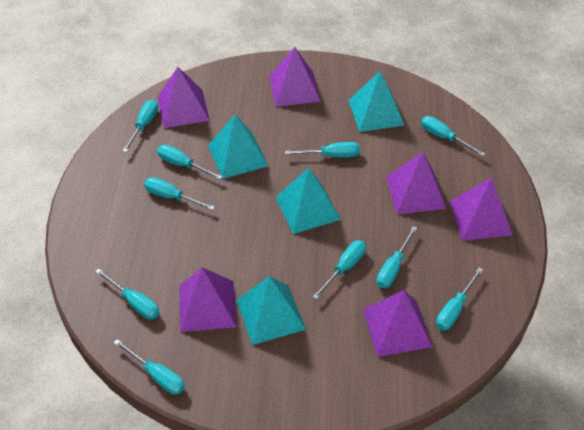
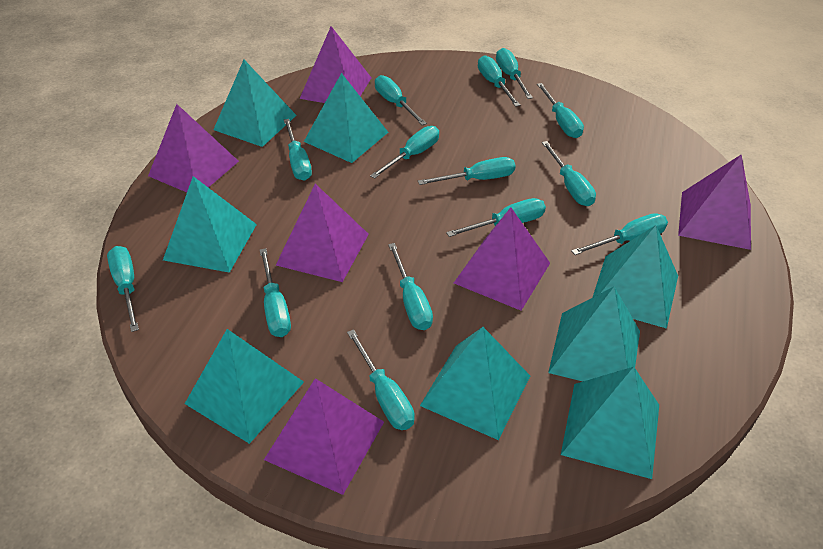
turquoise pyramid: [208,114,268,179] [237,276,306,345] [275,168,341,234] [348,71,404,132] = 4 -> [163,176,257,273] [185,329,304,444] [213,60,296,147] [304,73,388,163] [420,327,530,440] [548,287,640,381] [561,367,659,479] [592,225,678,329] = 8
turquoise screwdriver: [95,268,159,319] [114,339,185,395] [123,99,158,152] [144,177,215,210] [157,145,223,180] [285,142,360,157] [313,240,366,299] [377,226,417,288] [421,116,485,156] [436,268,483,330] = 10 -> [107,246,139,332] [260,248,291,337] [284,119,312,181] [347,329,415,430] [370,126,439,179] [375,75,427,125] [388,243,433,330] [418,157,515,185] [446,198,546,237] [478,55,520,107] [496,48,533,99] [537,83,584,138] [542,141,596,206] [571,213,668,255] = 14

